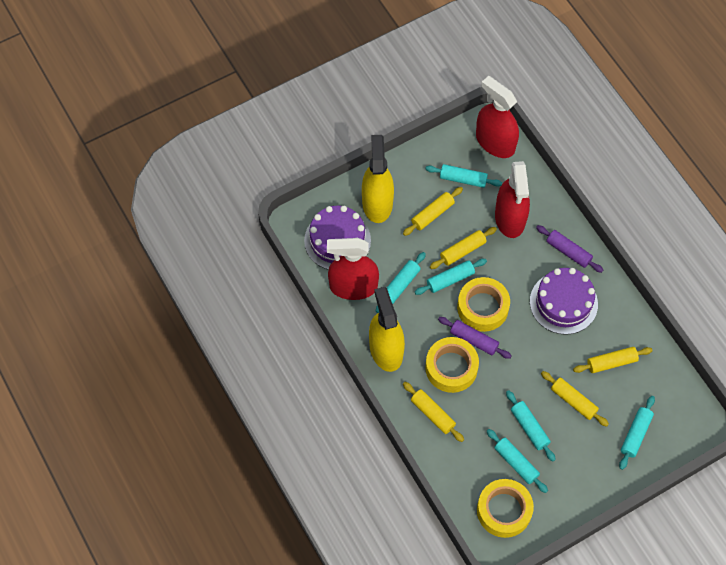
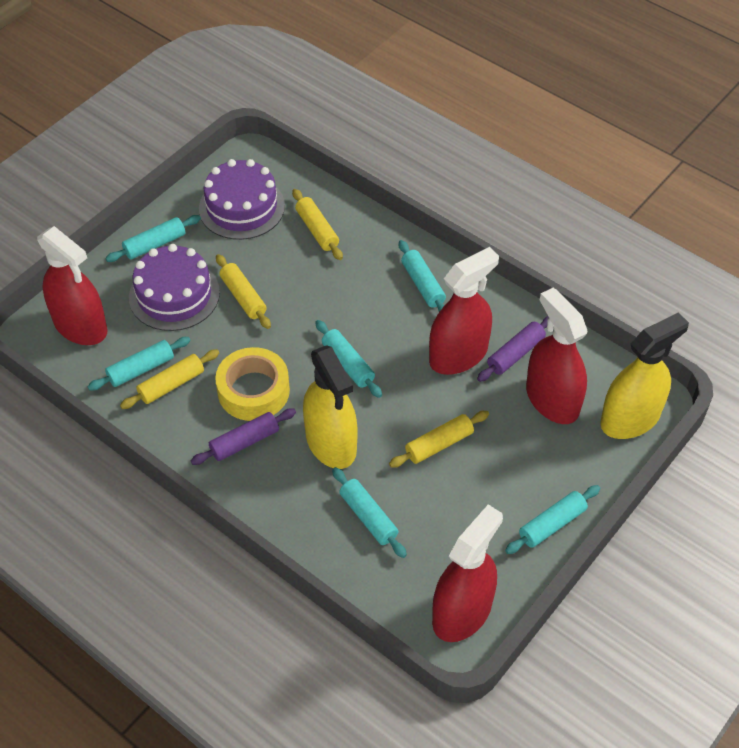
red spray bottle: [327,238,379,300] [476,76,519,158] [495,161,530,238] = 3 -> [37,226,107,345] [429,247,499,375] [432,504,503,642] [526,288,587,424] = 4
yellow rolling pin: [403,187,463,236] [403,382,464,442] [430,227,497,269] [541,371,609,427] [573,347,653,373] = 5 -> [120,349,219,409] [216,254,271,329] [292,189,343,260] [389,411,489,468] = 4
yellow tape: [425,337,479,393] [457,277,510,332] [477,479,534,538] = 3 -> [215,347,290,421] = 1

